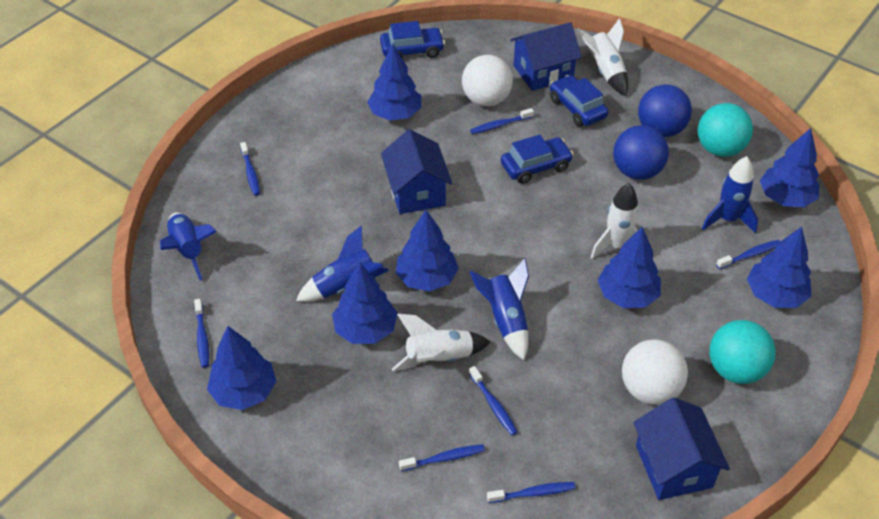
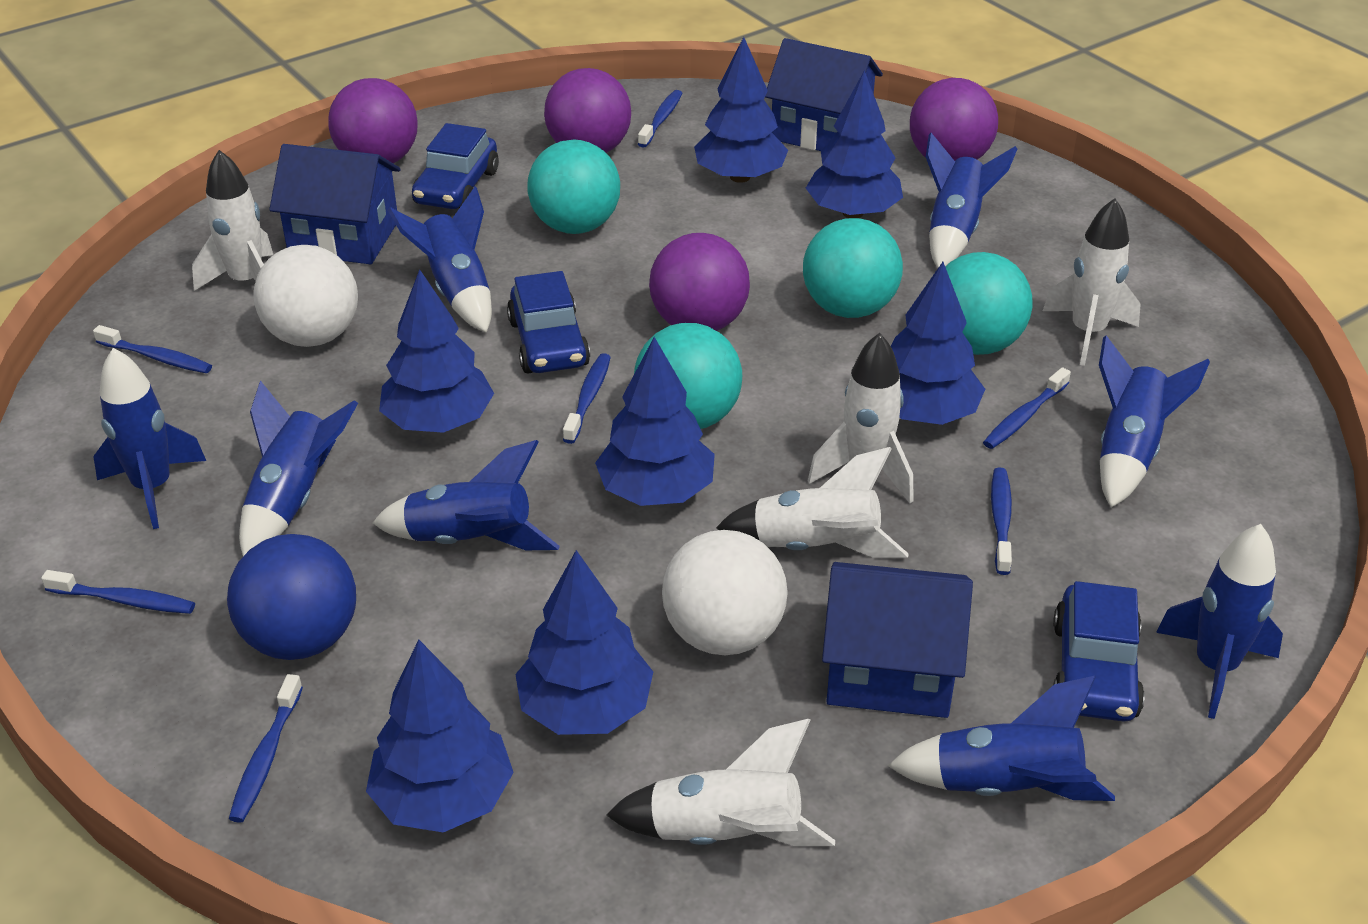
blue ball: [613,125,669,180] [638,84,692,137] = 2 -> [227,534,356,660] = 1
blue rocket: [160,212,217,281] [296,225,389,302] [470,259,529,360] [702,156,758,233] = 4 -> [93,348,206,529] [239,380,358,556] [373,440,560,550] [388,187,492,333] [888,676,1115,801] [926,133,1017,268] [1099,335,1210,508] [1156,524,1283,719] = 8
purple ball: none = 0 -> [328,78,418,163] [544,68,631,153] [649,233,750,331] [910,78,998,161] = 4
turquoise ball: [698,103,753,157] [709,320,776,384] = 2 -> [527,140,620,234] [634,323,742,429] [803,218,903,318] [945,252,1033,355] = 4
white rocket: [392,314,490,371] [577,18,628,96] [591,183,638,259] = 3 -> [192,150,273,291] [606,719,835,846] [716,447,908,558] [808,333,914,503] [1043,198,1141,366] = 5

